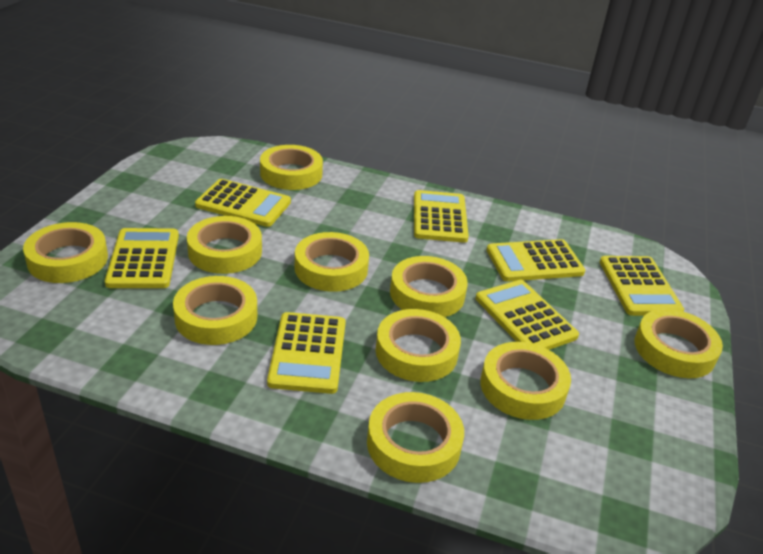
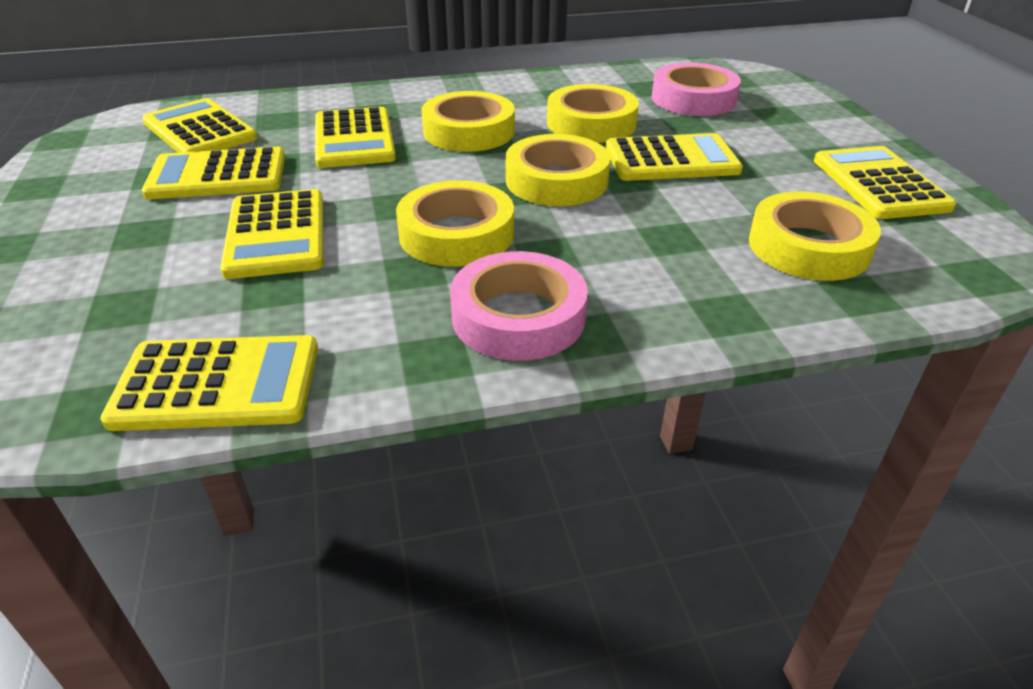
pink tape: none = 0 -> [450,251,588,361] [652,62,741,116] = 2
yellow tape: [23,222,108,283] [173,276,257,345] [187,216,262,274] [260,145,323,190] [295,232,369,292] [367,392,464,483] [376,309,461,382] [390,256,468,317] [480,342,571,420] [635,309,723,378] = 10 -> [396,180,514,267] [422,91,515,152] [506,134,610,206] [547,84,639,143] [749,191,881,281] = 5

